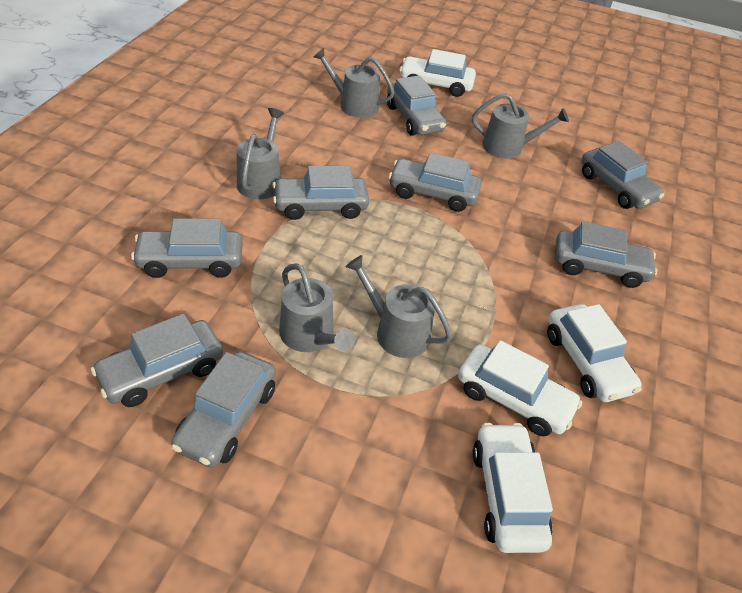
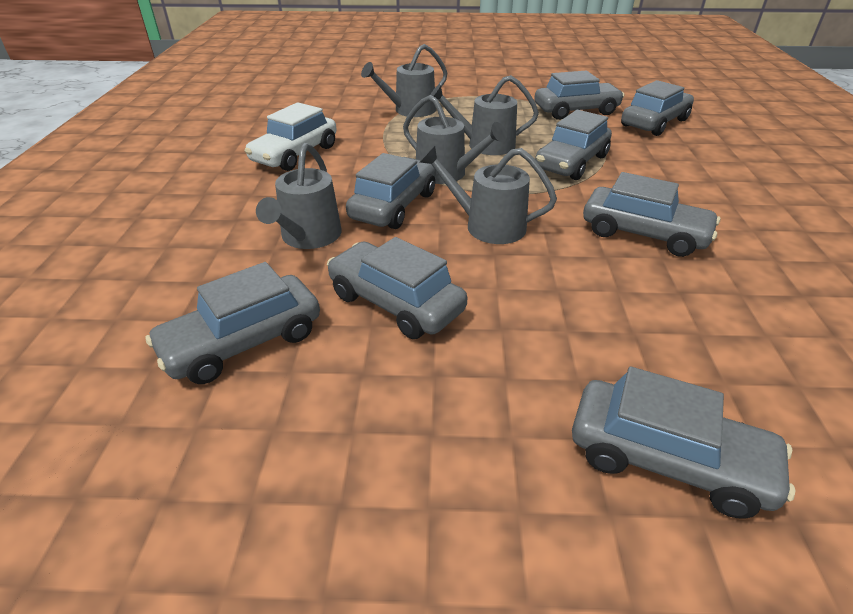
white car: [400,49,476,97] [458,340,582,436] [473,423,553,553] [547,304,642,402] = 4 -> [245,102,337,171] = 1

